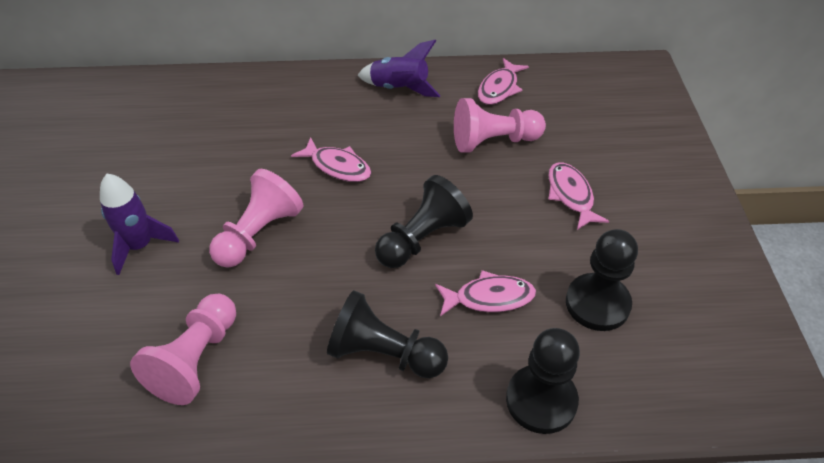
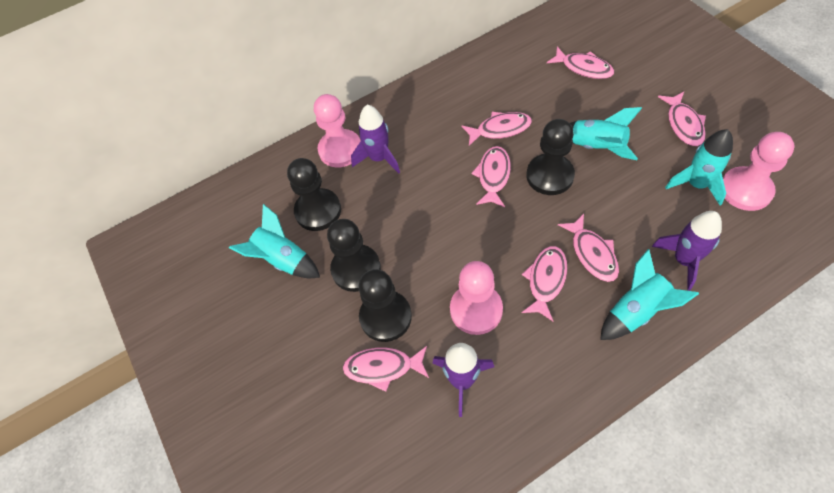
pink fish: [291,137,371,182] [435,270,536,316] [478,58,529,105] [548,162,609,230] = 4 -> [343,346,429,392] [461,112,532,146] [471,146,511,207] [522,246,567,321] [547,47,614,79] [558,214,619,282] [658,92,706,146] = 7
purple rocket: [100,174,179,275] [358,40,441,97] = 2 -> [351,105,400,174] [433,343,494,417] [652,211,722,291] = 3
turquoise rocket: none = 0 -> [229,204,320,278] [570,107,642,160] [600,249,699,340] [665,129,733,206] = 4

